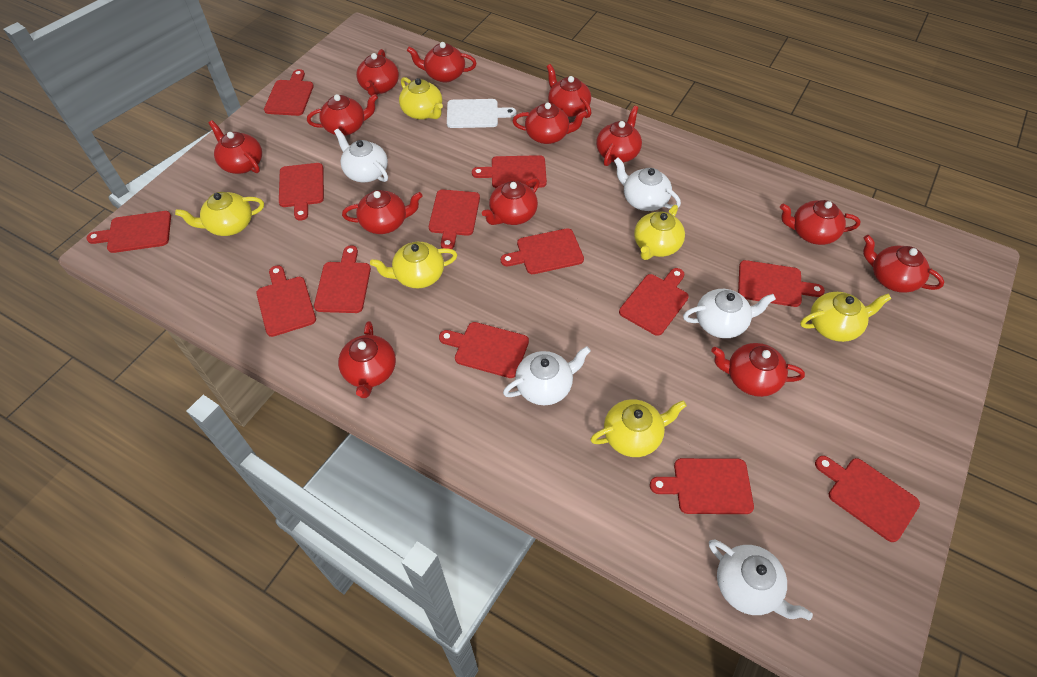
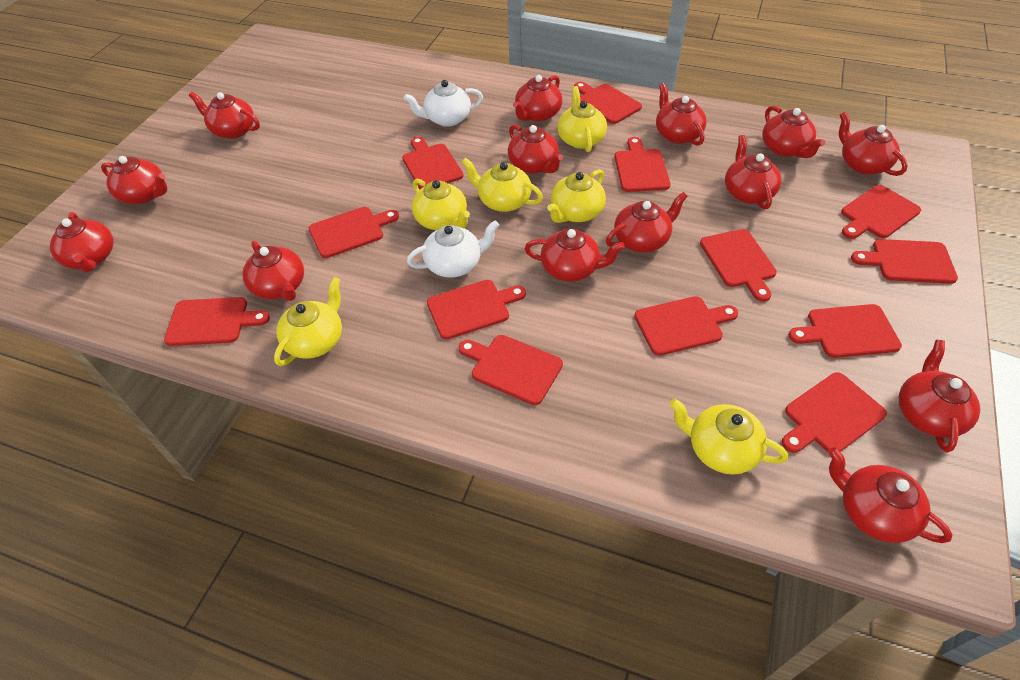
red teapot: [209,120,262,174] [307,94,378,136] [338,321,396,398] [342,190,422,234] [356,49,399,96] [407,42,477,83] [482,178,540,225] [512,102,587,144] [547,64,591,118] [596,106,642,166] [711,343,805,397] [780,200,861,245] [863,235,945,293] = 13 -> [50,212,114,272] [101,156,167,204] [189,92,260,139] [242,241,304,301] [508,124,563,174] [513,75,562,122] [525,228,625,282] [606,192,688,252] [656,83,707,146] [725,135,782,209] [762,106,825,158] [828,447,953,543] [839,112,908,176] [899,340,980,453] = 14
white cutting board: [447,99,516,128] = 1 -> none = 0
white teapot: [334,129,388,182] [503,346,591,405] [614,157,681,211] [683,289,776,338] [709,539,813,620] = 5 -> [404,80,483,127] [407,220,499,278] = 2

